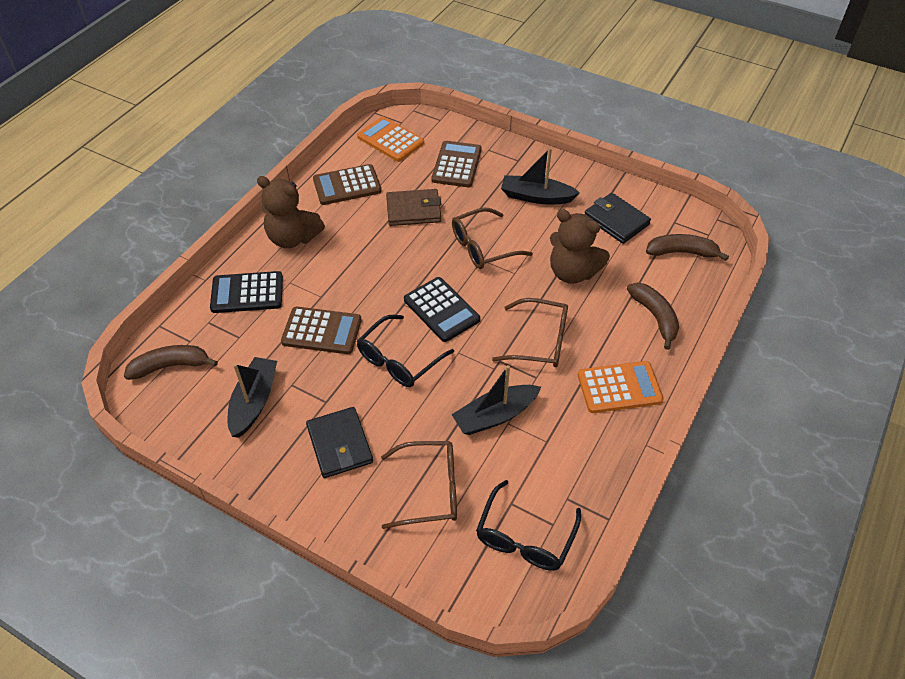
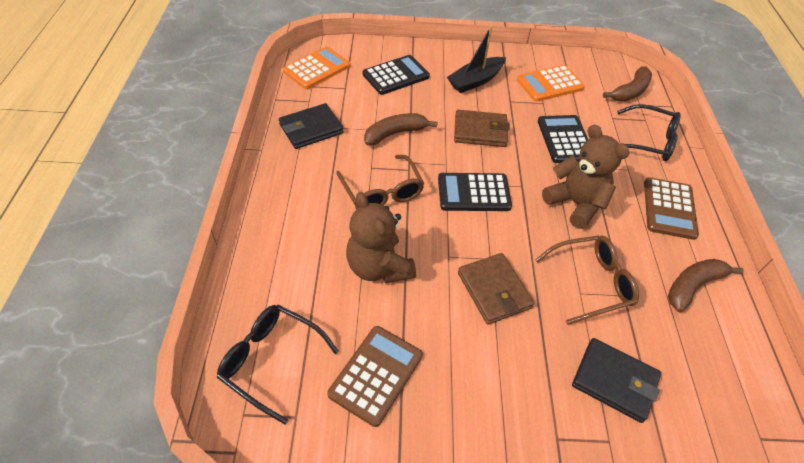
black boat: [228,357,277,438] [451,365,541,435] [501,148,580,204] = 3 -> [447,26,506,93] = 1
black calculator: [210,271,283,313] [404,277,480,342] = 2 -> [363,55,430,95] [438,173,512,211] [538,115,588,163] = 3
brown calculator: [281,307,362,354] [313,164,382,205] [432,141,482,187] = 3 -> [327,326,423,427] [644,177,699,240] = 2
brown glasses: [381,441,457,529] [452,208,533,269] [492,298,568,367] = 3 -> [336,155,425,209] [535,235,639,325] = 2
brown wallet: [386,189,441,226] = 1 -> [454,110,510,147] [458,253,534,324] = 2

